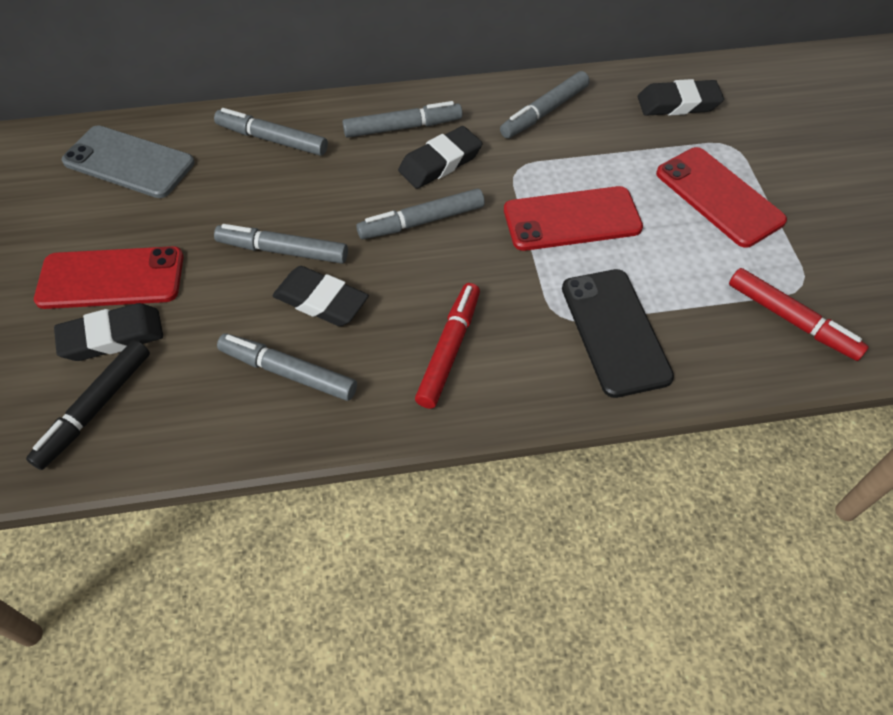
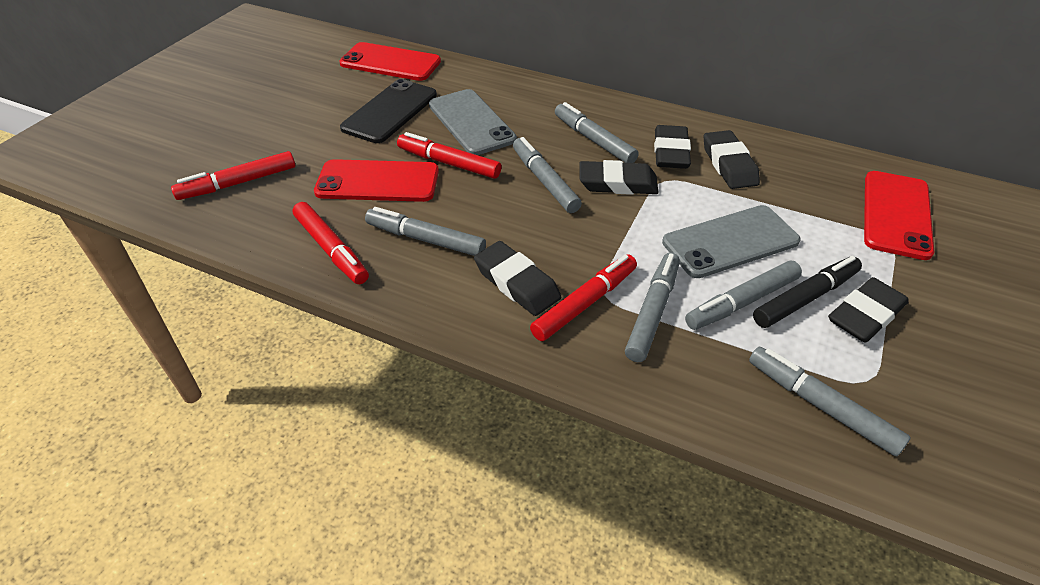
black eraser: [54,303,163,361] [272,266,369,326] [398,126,482,189] [638,79,724,116] = 4 -> [474,241,561,316] [579,160,659,195] [654,125,691,169] [703,130,760,189] [828,277,908,343] = 5
grey phone: [62,125,195,198] = 1 -> [429,89,517,155] [662,205,801,278] = 2
red marker: [415,283,480,409] [729,268,869,361] = 2 -> [171,151,295,200] [292,202,369,284] [397,132,502,179] [530,255,637,341] = 4

